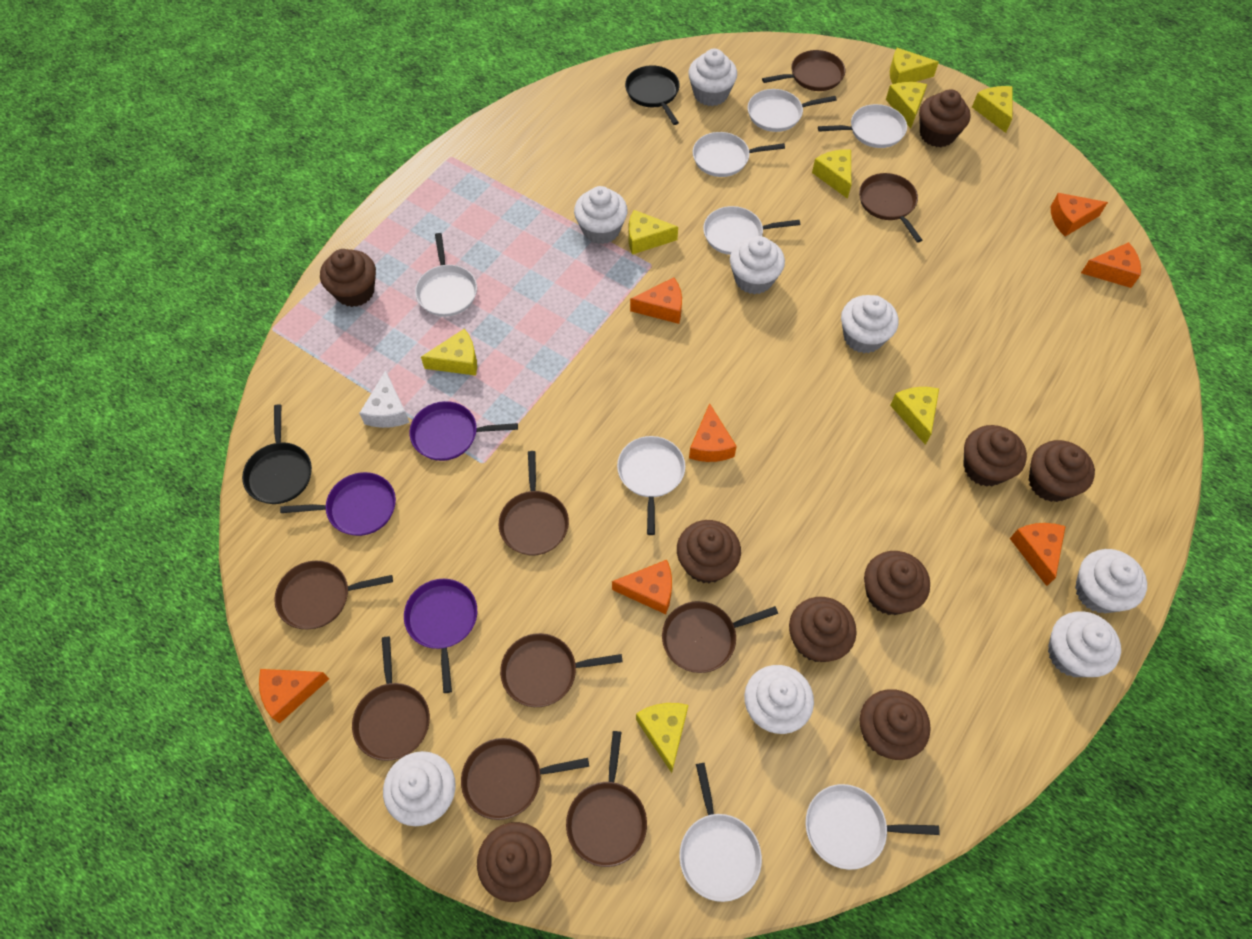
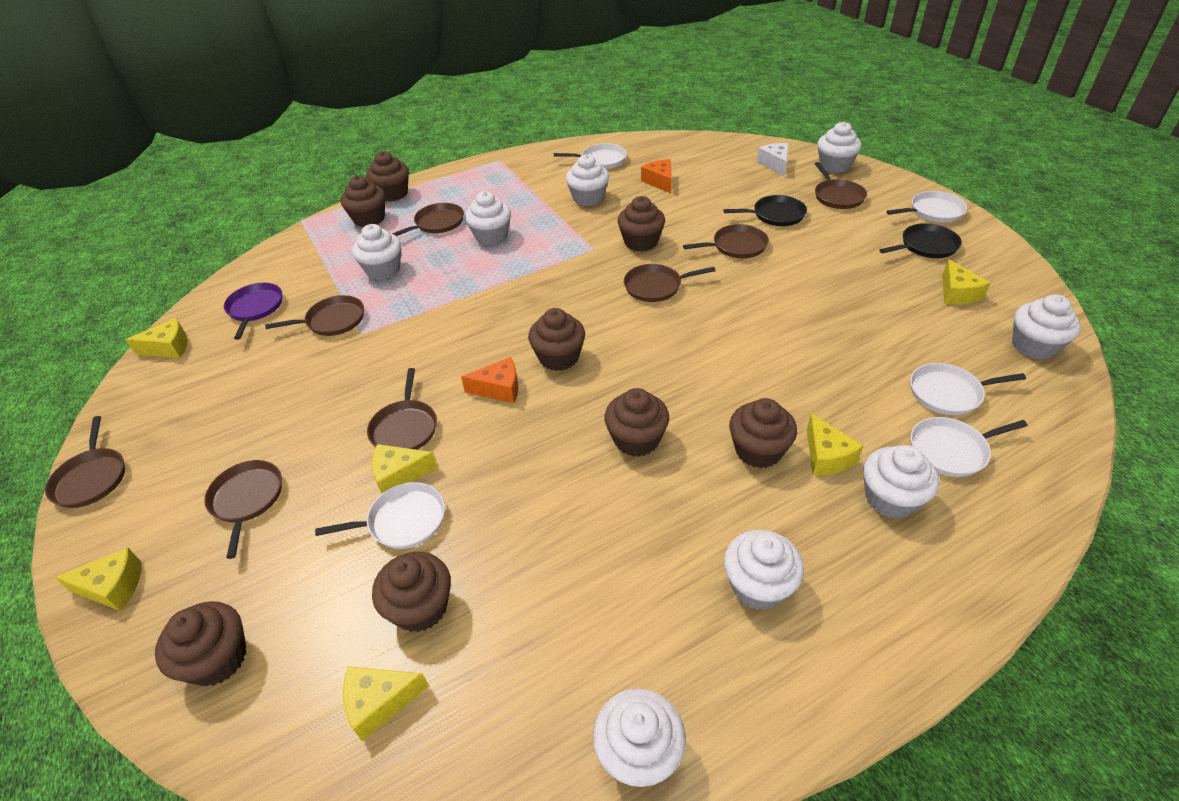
brown cupcake: [320,249,376,307] [477,822,552,902] [677,520,741,583] [789,597,857,662] [860,689,931,760] [864,551,930,615] [919,89,971,147] [963,425,1027,487] [1029,440,1095,502] = 9 -> [155,601,246,687] [341,175,385,227] [366,151,409,202] [372,552,451,632] [528,308,585,371] [605,388,669,457] [617,196,665,252] [729,398,797,468] = 8
brown pan: [274,561,393,629] [352,636,430,761] [461,738,589,820] [498,451,569,555] [500,633,623,707] [566,731,647,867] [662,601,778,673] [762,50,845,91] [859,173,922,243] = 9 -> [45,416,125,508] [204,460,282,559] [265,295,364,336] [367,368,437,450] [392,203,464,236] [624,264,716,302] [683,224,769,258] [815,162,867,209] = 8
orange cheese: [259,669,329,724] [612,560,672,614] [630,278,682,324] [689,403,737,462] [1010,523,1066,586] [1051,193,1108,237] [1081,242,1141,288] = 7 -> [461,357,518,403] [641,159,672,193] = 2
purple pan: [280,472,396,536] [404,579,477,693] [409,401,518,461] = 3 -> [224,283,282,340] = 1
white pan: [415,233,477,317] [617,436,685,535] [679,763,762,902] [693,132,785,177] [703,206,800,255] [748,89,836,132] [805,784,940,870] [818,104,907,148] = 8 -> [315,482,445,549] [554,144,627,169] [886,191,967,222] [910,363,1026,415] [911,417,1028,477] = 5
yellow cheese: [421,329,477,376] [629,210,678,255] [636,703,688,773] [812,149,851,199] [886,82,927,128] [890,48,939,84] [890,387,939,445] [972,86,1013,133] = 8 -> [54,548,141,611] [126,318,188,358] [343,666,429,741] [372,444,438,493] [807,414,863,475] [942,259,990,305] = 6

